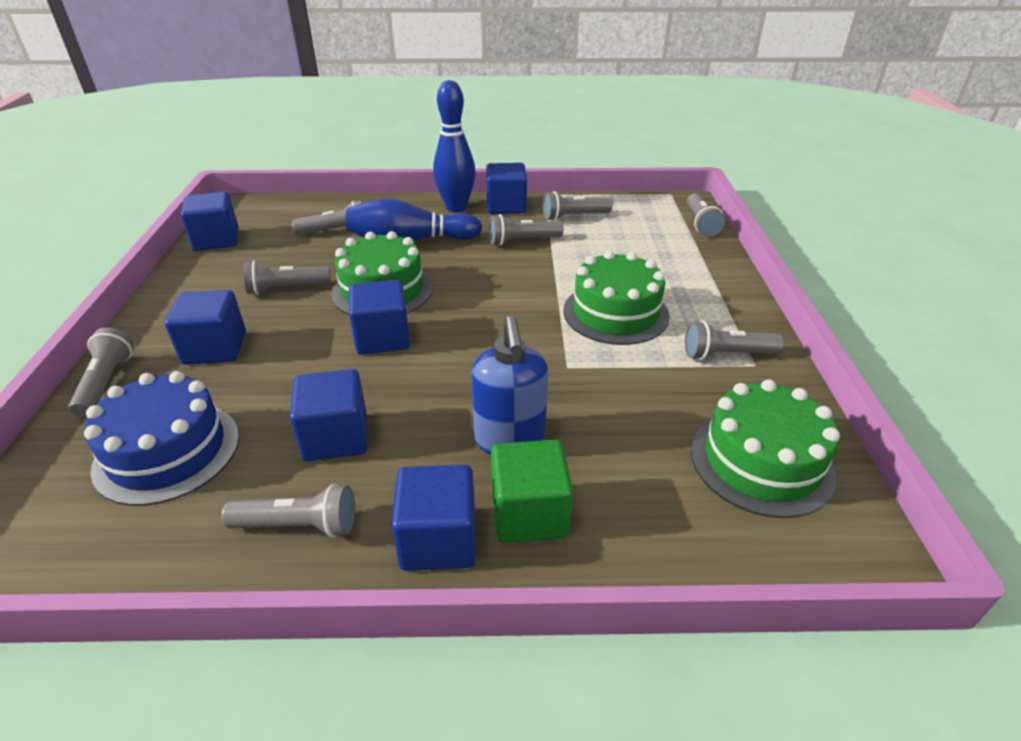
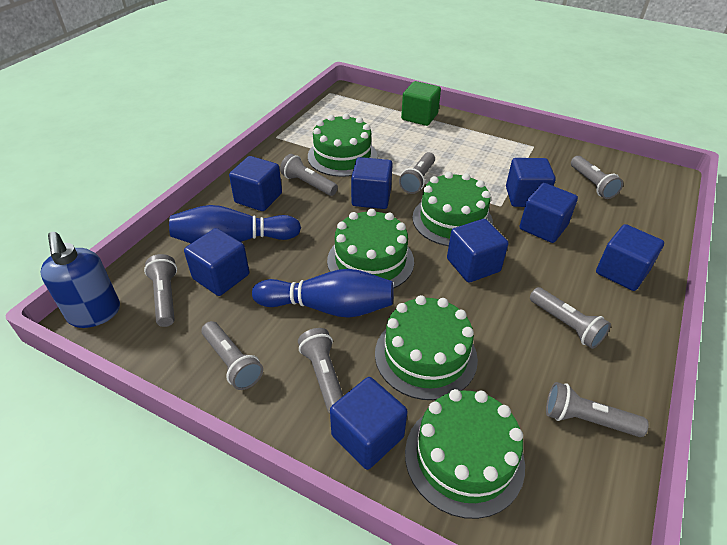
blue cake: [84,371,239,506] = 1 -> none = 0
blue cube: [165,290,246,365] [181,192,239,251] [290,369,367,461] [349,280,410,355] [391,465,476,571] [486,163,527,214] = 6 -> [184,228,249,296] [229,156,282,211] [330,377,408,470] [351,157,393,209] [447,219,508,283] [506,158,556,207] [519,183,578,243] [596,224,664,291] = 8
green cake: [331,231,433,315] [563,250,670,345] [691,380,840,518] = 3 -> [308,114,377,177] [327,209,414,289] [375,295,478,400] [405,389,525,519] [412,172,493,246] = 5

